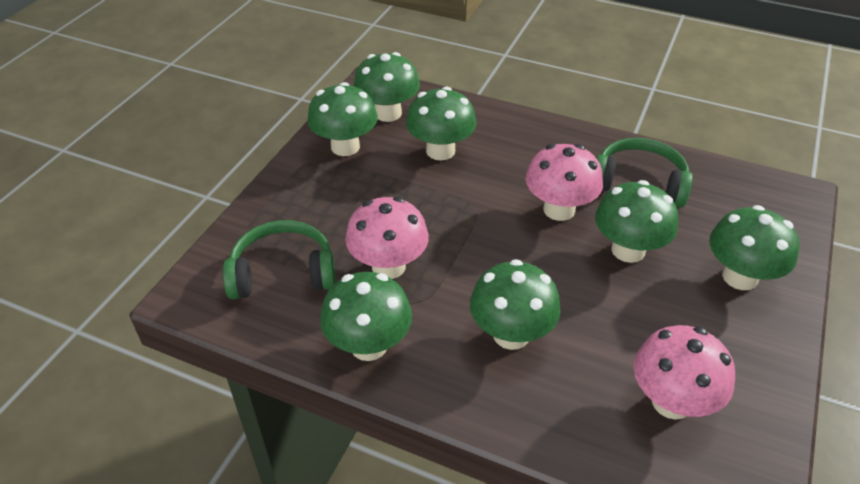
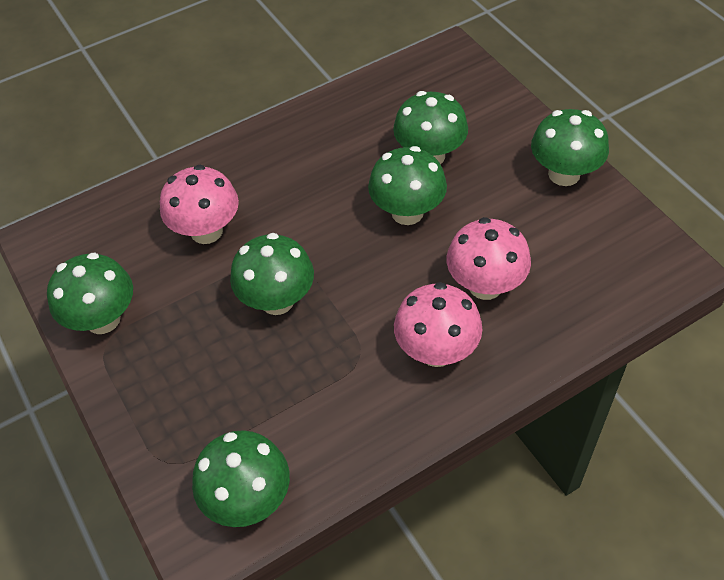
green headphones: [223,220,336,299] [596,138,693,207] = 2 -> none = 0
green mushroom: [307,82,378,156] [320,272,412,361] [354,52,420,122] [406,86,476,161] [470,259,561,350] [595,180,678,263] [710,205,799,290] = 7 -> [47,253,133,334] [192,430,290,527] [230,233,314,315] [368,146,447,225] [393,91,468,164] [531,109,609,186] = 6

